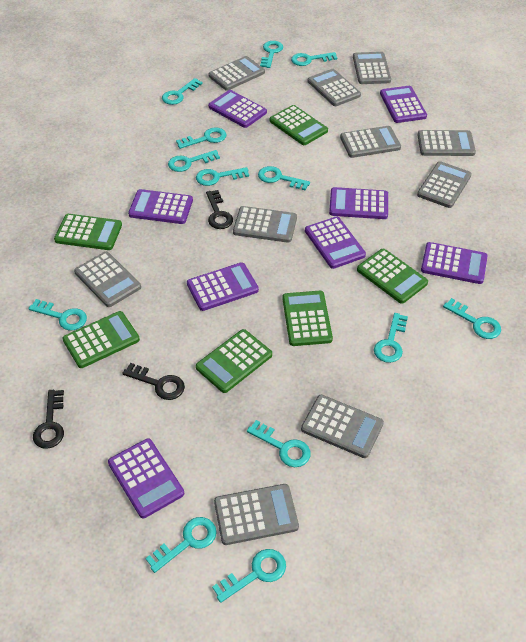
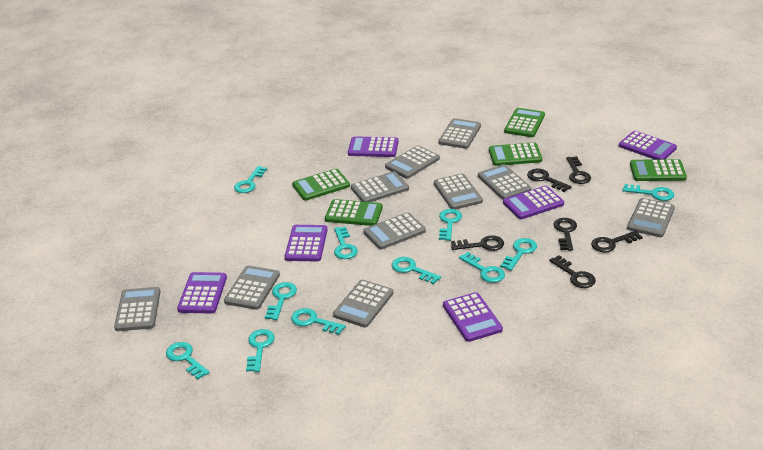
black key: [33,390,64,449] [122,363,185,400] [206,190,233,229] = 3 -> [451,235,504,251] [527,169,572,192] [549,255,596,288] [554,218,577,251] [566,156,591,184] [591,231,643,253] = 6
green calculator: [54,214,122,250] [62,311,140,368] [196,329,272,393] [270,105,328,145] [282,291,333,346] [357,249,428,304] = 6 -> [292,169,350,201] [325,199,383,226] [489,142,542,166] [504,108,545,137] [630,159,687,181] = 5
purple calculator: [108,438,184,518] [128,189,193,224] [187,262,259,311] [208,90,267,128] [305,217,366,269] [329,187,388,219] [380,86,427,123] [421,242,488,284] = 8 -> [177,272,227,314] [285,225,327,261] [348,136,398,157] [443,292,503,342] [503,186,564,219] [619,131,677,159] = 6
turquoise key: [28,299,87,330] [145,517,217,573] [162,78,203,105] [168,150,220,172] [176,127,226,149] [196,167,249,186] [212,549,286,603] [247,420,311,467] [258,166,310,190] [260,41,283,68] [291,52,337,66] [374,313,408,363] [443,298,501,339] = 13 -> [166,342,210,379] [234,166,267,193] [246,329,275,372] [265,282,297,320] [291,308,346,335] [334,226,358,259] [392,257,441,284] [439,209,462,241] [459,252,505,283] [500,238,537,271] [622,184,674,201] = 11

